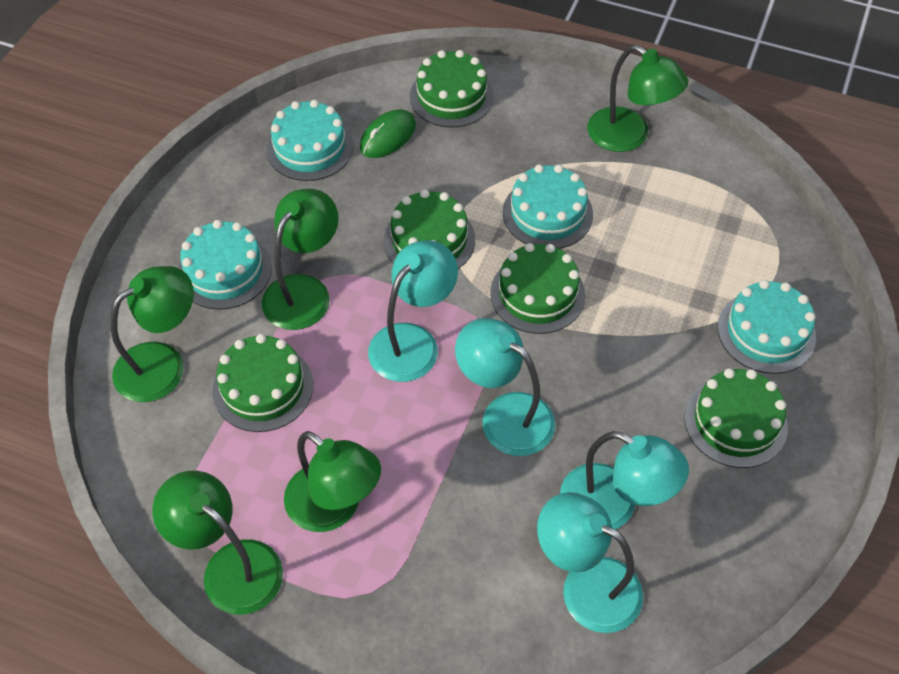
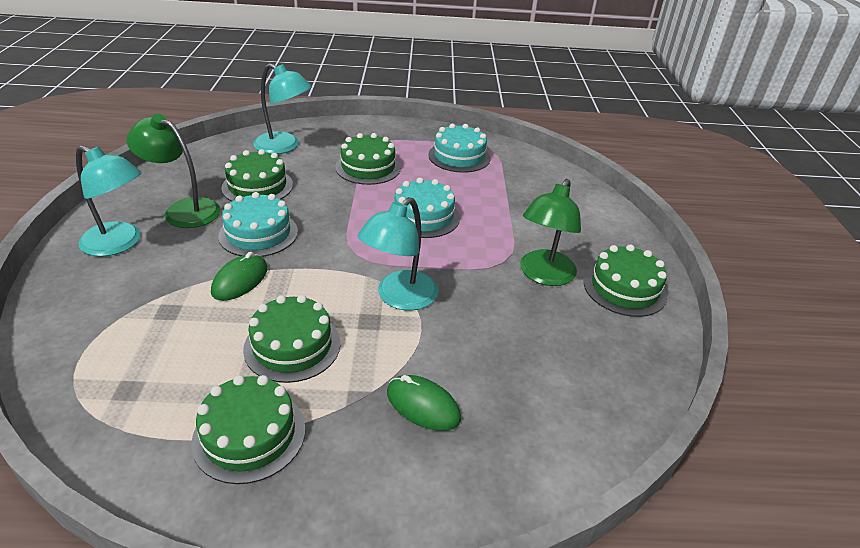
green lamp: [110,266,194,402] [152,471,283,614] [262,188,339,330] [284,431,381,532] [588,45,688,152] = 5 -> [126,114,220,228] [520,179,581,286] = 2
green mouse: [360,109,416,158] = 1 -> [211,252,268,301] [387,375,461,431] = 2
turquoise cake: [178,220,272,310] [266,100,353,181] [503,165,593,249] [718,280,816,374] = 4 -> [218,192,298,257] [394,178,460,238] [428,124,490,173] = 3
turquoise lamp: [368,240,458,382] [455,318,555,456] [537,492,643,633] [560,431,689,529] = 4 -> [76,145,141,257] [253,63,312,154] [358,197,438,311] = 3

